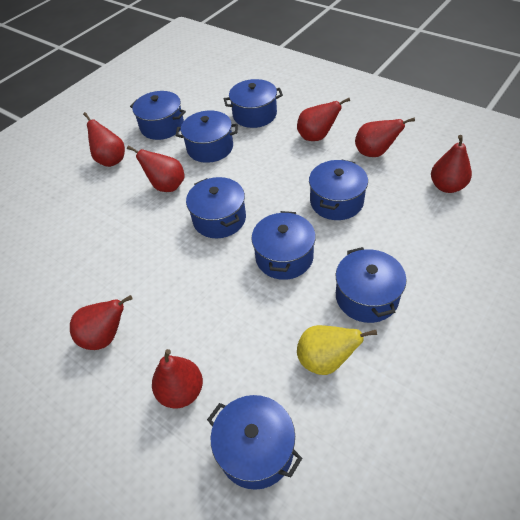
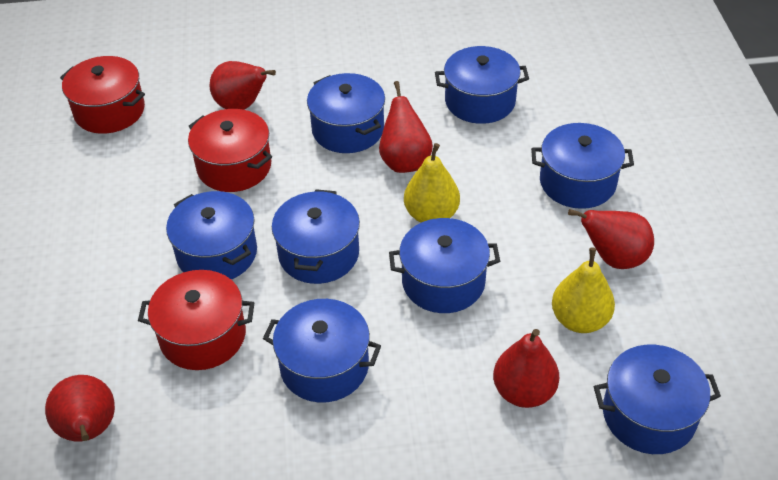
red pear: [70,295,132,350] [83,112,125,167] [127,146,185,192] [152,349,203,408] [297,98,350,141] [355,117,415,157] [431,135,472,193] = 7 -> [45,375,115,441] [210,61,276,110] [379,81,433,173] [493,329,559,408] [568,209,654,269] = 5
red pot: none = 0 -> [60,56,145,134] [138,270,254,370] [188,109,272,192] = 3
yellow pear: [297,325,377,375] = 1 -> [404,143,460,223] [552,247,615,333] = 2

